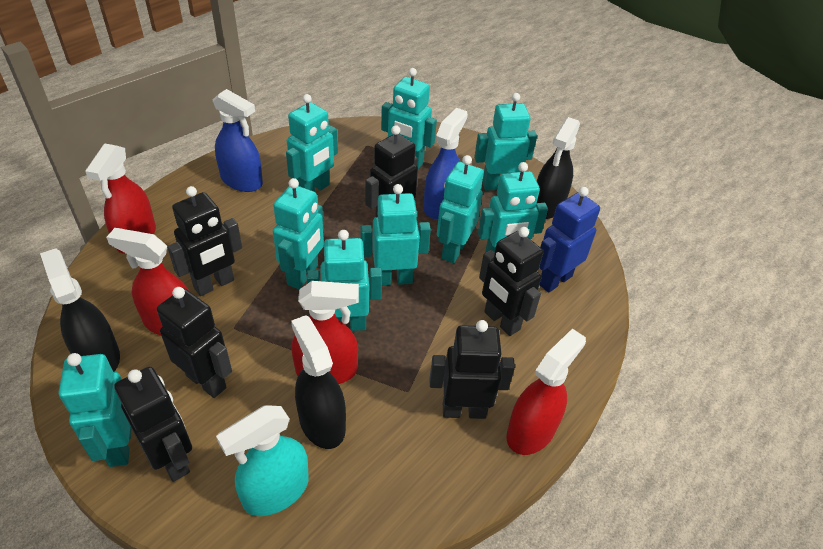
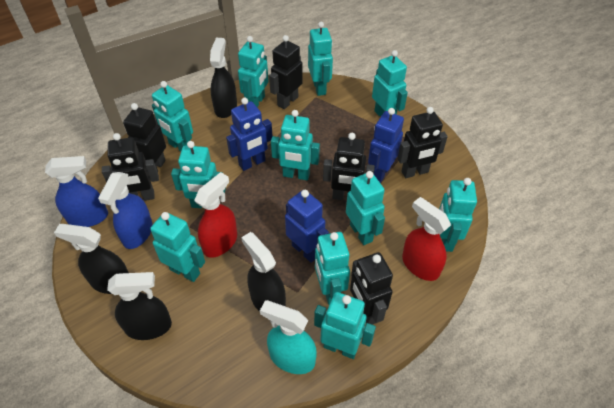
black spray bottle: [40,248,120,372] [291,315,346,449] [537,117,580,219] = 3 -> [54,224,129,294] [107,272,172,340] [210,38,237,118] [241,232,286,312] = 4
blue robot: [539,187,600,293] = 1 -> [226,98,272,171] [285,190,329,263] [368,108,404,183] = 3
red spray bottle: [85,144,156,254] [106,228,189,336] [291,281,359,384] [506,329,586,455] = 4 -> [194,172,237,258] [402,197,451,281] = 2
turquoise robot: [59,353,132,467] [273,178,324,289] [286,94,338,192] [307,230,382,331] [360,184,431,286] [381,68,437,169] [437,155,484,263] [474,93,537,191] [478,162,548,253] = 9 -> [150,212,205,282] [152,81,193,152] [171,141,226,208] [238,36,269,107] [271,110,320,180] [308,22,333,96] [314,292,376,359] [315,232,350,305] [346,171,385,245] [372,50,408,116] [439,178,477,252] = 11

